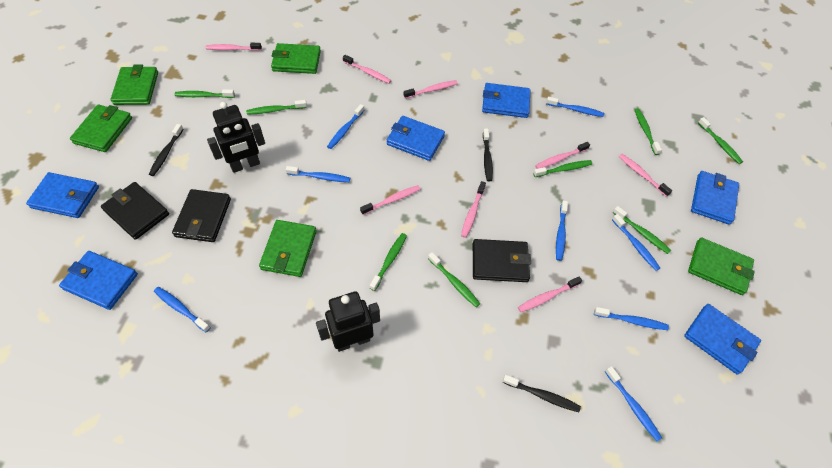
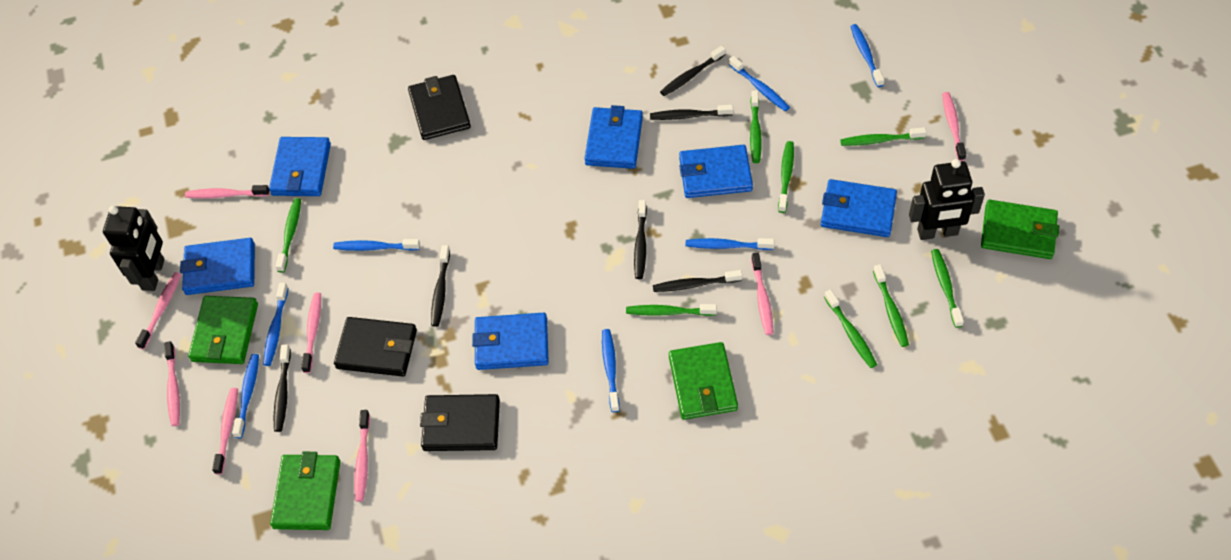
black toothbrush: [149,124,183,176] [483,129,493,182] [503,375,581,412] = 3 -> [274,345,291,432] [431,245,450,327] [634,200,647,279] [650,105,733,120] [653,270,742,292] [660,46,726,96] = 6
blue toothbrush: [154,287,211,332] [286,166,350,182] [327,104,364,149] [546,97,605,117] [556,200,568,261] [594,307,669,330] [605,366,662,441] [612,214,660,271] = 8 -> [232,354,259,438] [263,283,288,366] [333,239,420,251] [602,329,620,412] [686,238,775,250] [728,56,790,111] [850,24,884,87] = 7
green wallet: [70,105,132,152] [111,65,158,105] [259,220,317,277] [271,43,321,74] [688,237,755,295] = 5 -> [188,296,258,364] [270,452,340,530] [669,342,738,420] [981,200,1059,259] = 4

